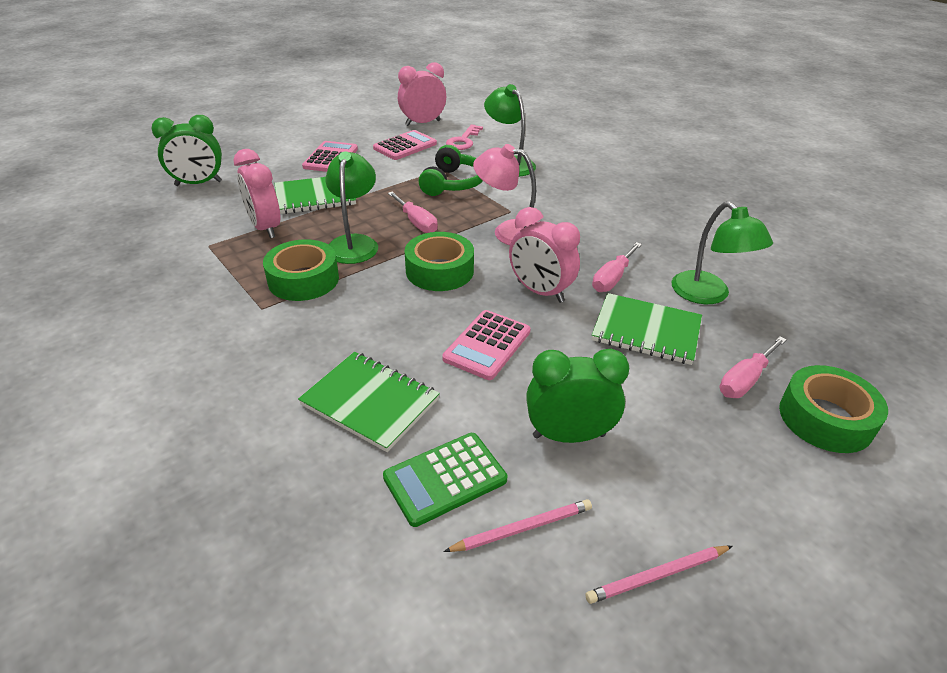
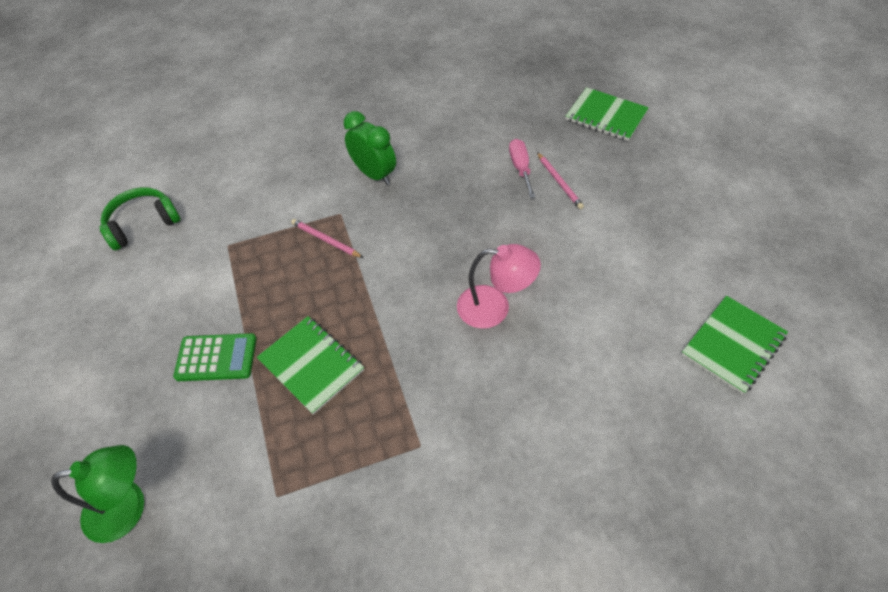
green clock: [151,115,222,186] [526,349,629,443] = 2 -> [344,111,396,185] = 1
green lamp: [325,151,378,264] [484,84,536,176] [672,202,773,304] = 3 -> [51,445,144,543] = 1
green tape: [263,239,339,301] [405,232,474,291] [779,365,888,453] = 3 -> none = 0
pink calculator: [302,141,358,172] [373,130,437,160] [442,310,531,380] = 3 -> none = 0
pink clock: [234,149,280,238] [398,62,446,126] [509,207,580,303] = 3 -> none = 0
pink key: [446,124,483,150] = 1 -> none = 0
pink screwdriver: [388,192,438,233] [592,242,642,292] [719,336,786,398] = 3 -> [509,139,535,198] = 1

